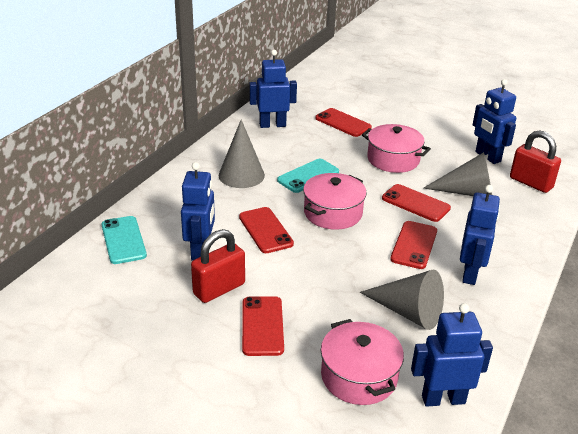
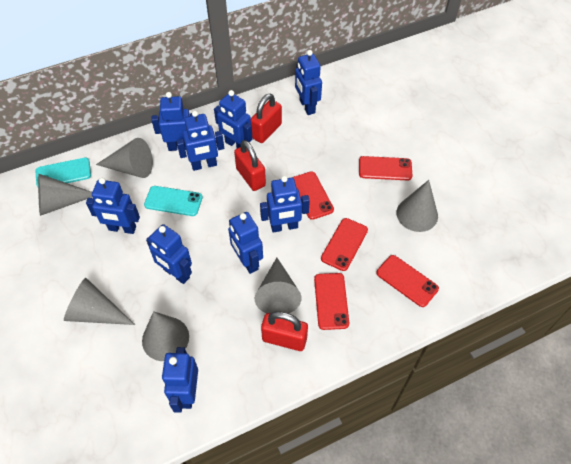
blue robot: [181,162,215,261] [249,50,297,128] [411,303,493,407] [460,185,500,285] [473,79,516,164] = 5 -> [86,178,140,234] [146,224,192,284] [151,92,192,151] [162,347,198,413] [176,111,224,171] [214,90,253,148] [228,212,263,274] [260,176,310,233] [295,50,322,115] = 9
grey cone: [218,120,265,188] [360,270,444,330] [424,152,492,196] = 3 -> [38,174,92,216] [64,278,135,325] [96,138,153,178] [142,311,189,361] [255,258,301,313] [397,180,438,232] = 6
pink pot: [303,173,367,230] [321,319,404,405] [362,124,431,173] = 3 -> none = 0
red padlock: [191,229,245,303] [510,130,561,193] = 2 -> [234,140,266,191] [251,93,282,143] [261,311,308,351] = 3

